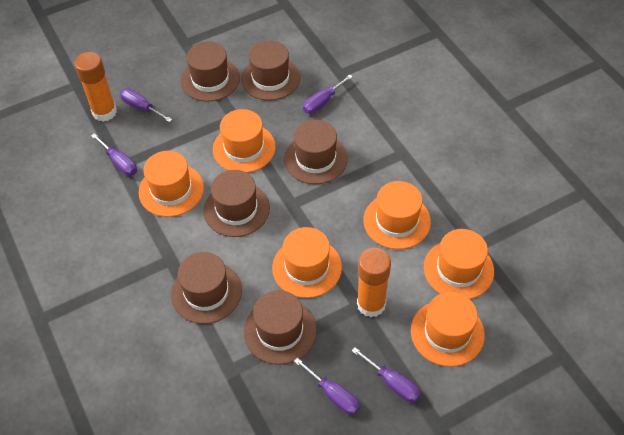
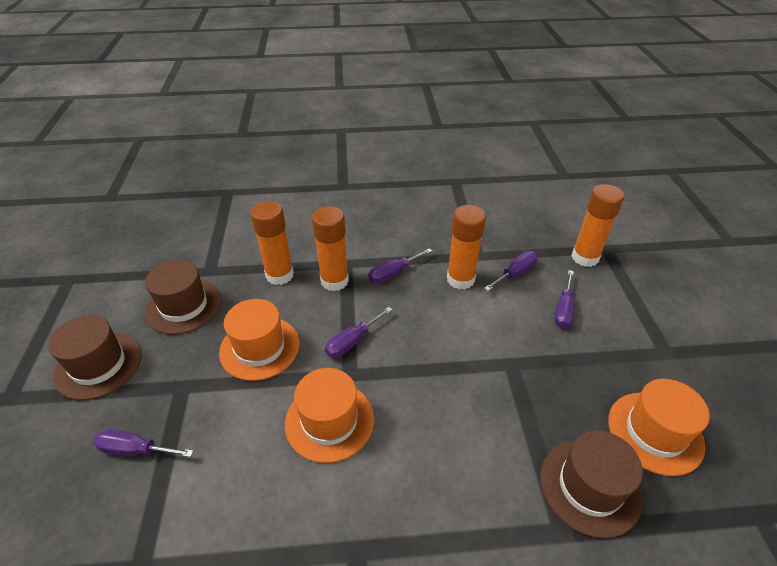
brown hat: [171,252,242,324] [181,42,240,102] [203,170,270,237] [241,40,300,101] [244,290,317,365] [284,120,348,184] = 6 -> [48,315,141,400] [145,260,221,335] [540,430,643,538] = 3
orange glue stick: [74,52,117,122] [357,248,391,317] = 2 -> [250,201,294,285] [312,206,349,291] [447,205,486,290] [571,184,624,267] = 4
orange hat: [139,151,204,217] [213,109,276,173] [272,227,342,298] [363,181,431,249] [411,292,485,367] [424,229,494,299] = 6 -> [219,299,300,381] [285,368,374,463] [608,379,710,476] = 3

